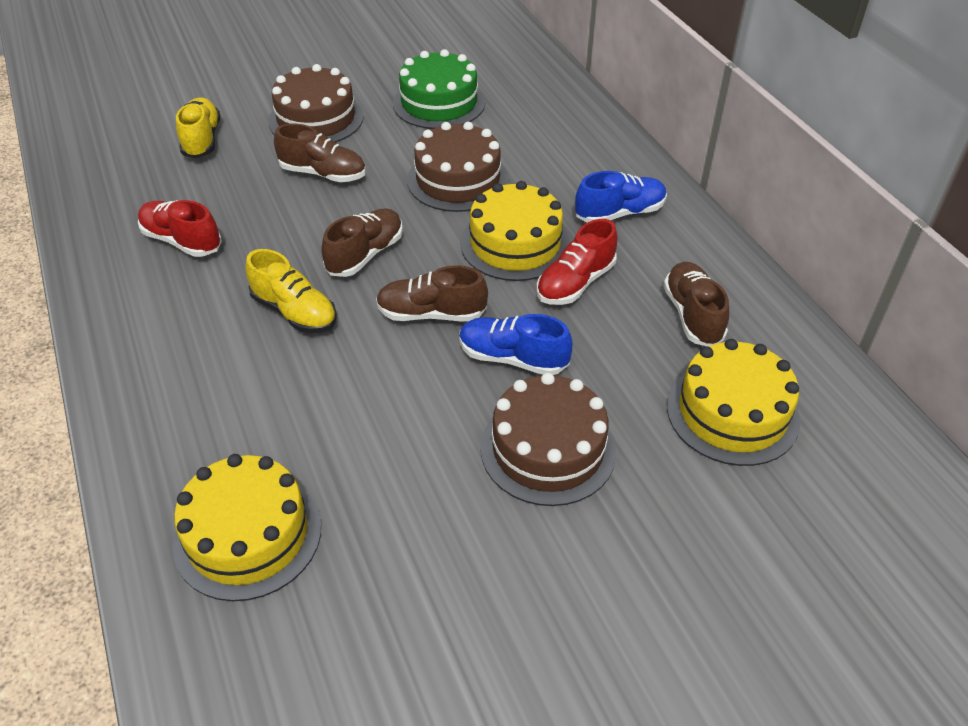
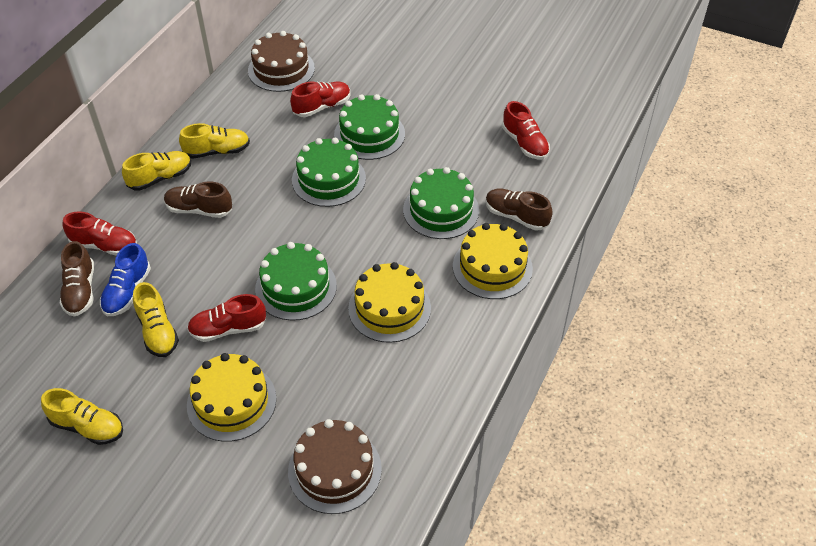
blue shoe: [459,314,573,375] [575,171,667,222] = 2 -> [100,243,151,316] = 1
brown cake: [268,64,364,143] [407,122,509,212] [481,373,616,506] = 3 -> [248,31,315,92] [288,419,382,514] = 2
brown shoe: [274,124,366,182] [321,208,403,277] [376,265,488,321] [663,262,729,346] = 4 -> [60,241,94,317] [164,181,232,218] [486,189,553,231] = 3
green cake: [393,49,485,129] = 1 -> [255,242,337,321] [292,138,366,207] [334,94,405,160] [403,167,479,239] = 4
red shoe: [138,200,222,257] [536,219,617,305] = 2 -> [63,211,137,256] [187,294,266,342] [290,81,351,117] [502,101,550,160] = 4
yellow shoe: [176,97,221,158] [245,249,337,333] = 2 -> [41,388,123,445] [122,151,191,191] [133,282,179,357] [179,123,250,159] = 4

